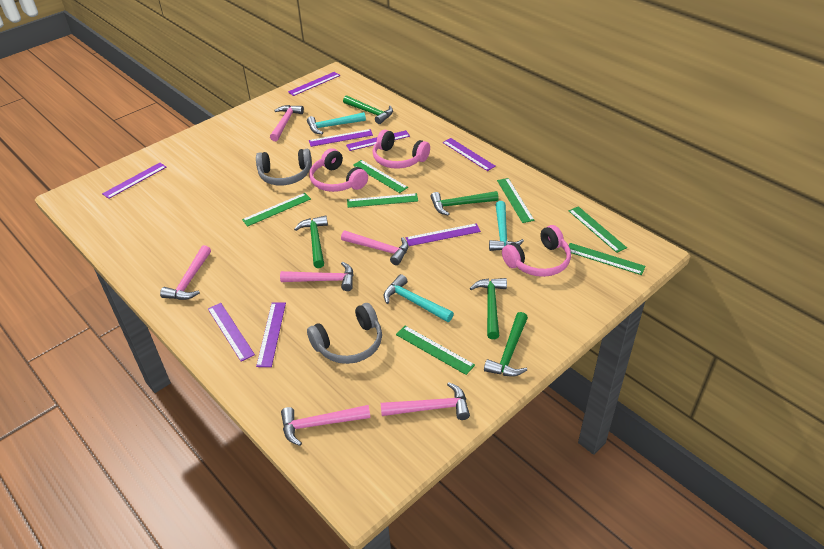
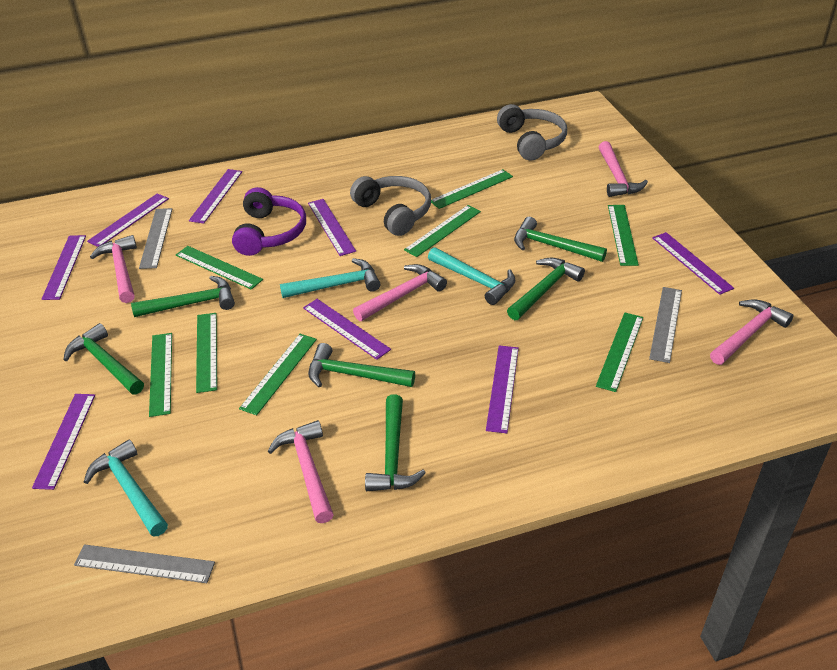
green hammer: [294,216,328,268] [343,95,393,124] [430,191,499,216] [470,278,507,339] [484,312,528,377] = 5 -> [63,323,144,395] [131,276,235,317] [308,343,415,387] [365,394,426,491] [507,258,585,320] [514,217,607,262] = 6
green ruler: [242,193,311,227] [347,193,418,208] [353,160,408,193] [396,326,475,375] [497,178,534,223] [568,206,627,253] [569,243,646,275] = 7 -> [149,333,172,417] [176,246,263,290] [196,313,217,393] [239,334,317,415] [404,205,481,257] [431,169,513,209] [596,312,643,392] [608,205,639,266] = 8
grey ruler: none = 0 -> [74,544,215,583] [139,208,172,269] [649,287,682,363] = 3
pink hammer: [160,245,211,300] [270,105,304,141] [280,262,354,291] [281,405,370,446] [341,231,409,265] [381,382,470,420] = 6 -> [90,235,137,303] [268,420,334,523] [353,264,447,321] [599,141,648,197] [710,299,793,365] = 5
pink headphones: [309,148,368,192] [373,130,430,169] [502,225,571,277] = 3 -> none = 0
purple headphones: none = 0 -> [232,187,306,256] = 1

